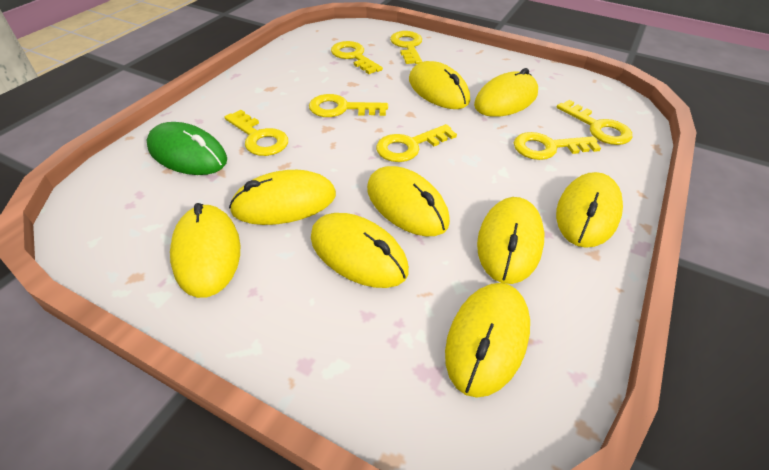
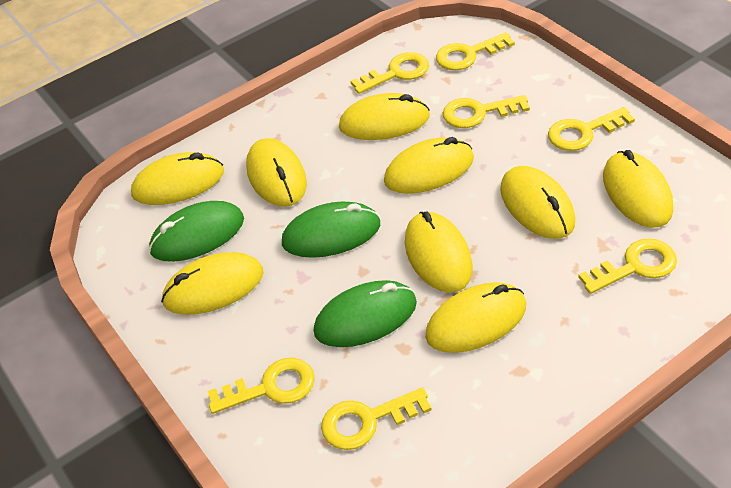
green mouse: [147,122,227,175] = 1 -> [149,201,244,262] [282,202,380,258] [314,280,417,347] = 3

